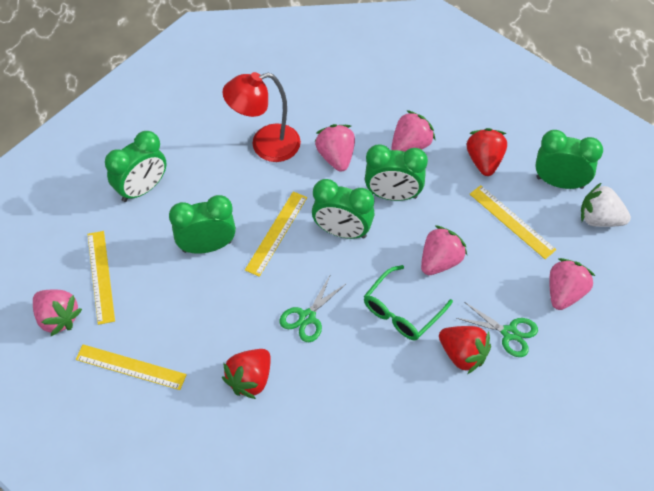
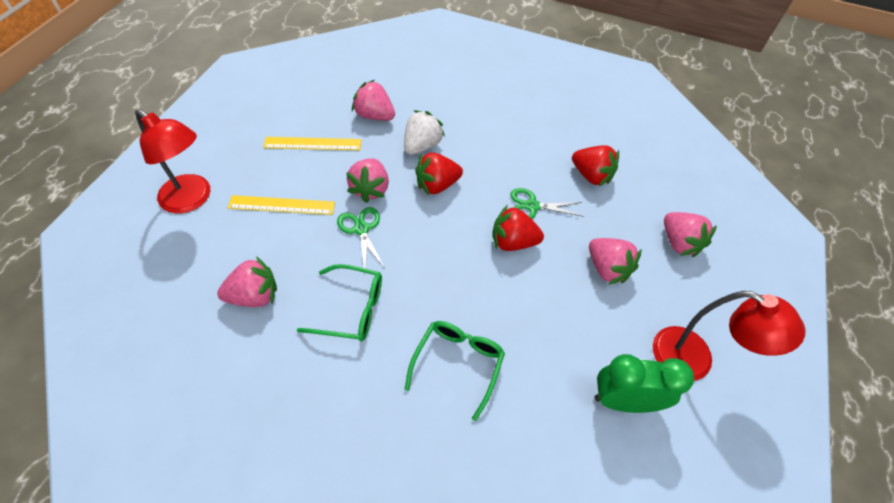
green clock: [105,131,167,202] [169,195,236,254] [312,179,375,239] [365,145,428,201] [535,130,603,189] = 5 -> [595,354,694,413] = 1
green glasses: [364,265,453,340] = 1 -> [297,264,382,341] [404,321,505,421] = 2
red lamp: [222,72,301,162] = 1 -> [135,109,210,213] [653,291,805,381] = 2
yellow ruler: [76,345,187,390] [87,231,115,325] [245,192,307,277] [470,185,556,259] = 4 -> [228,195,335,215] [263,137,361,150] = 2

